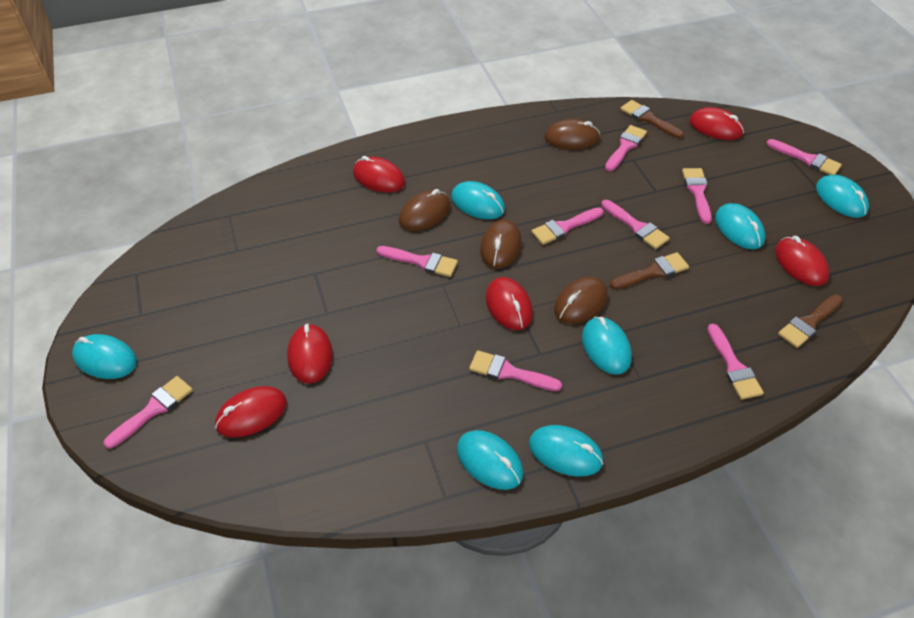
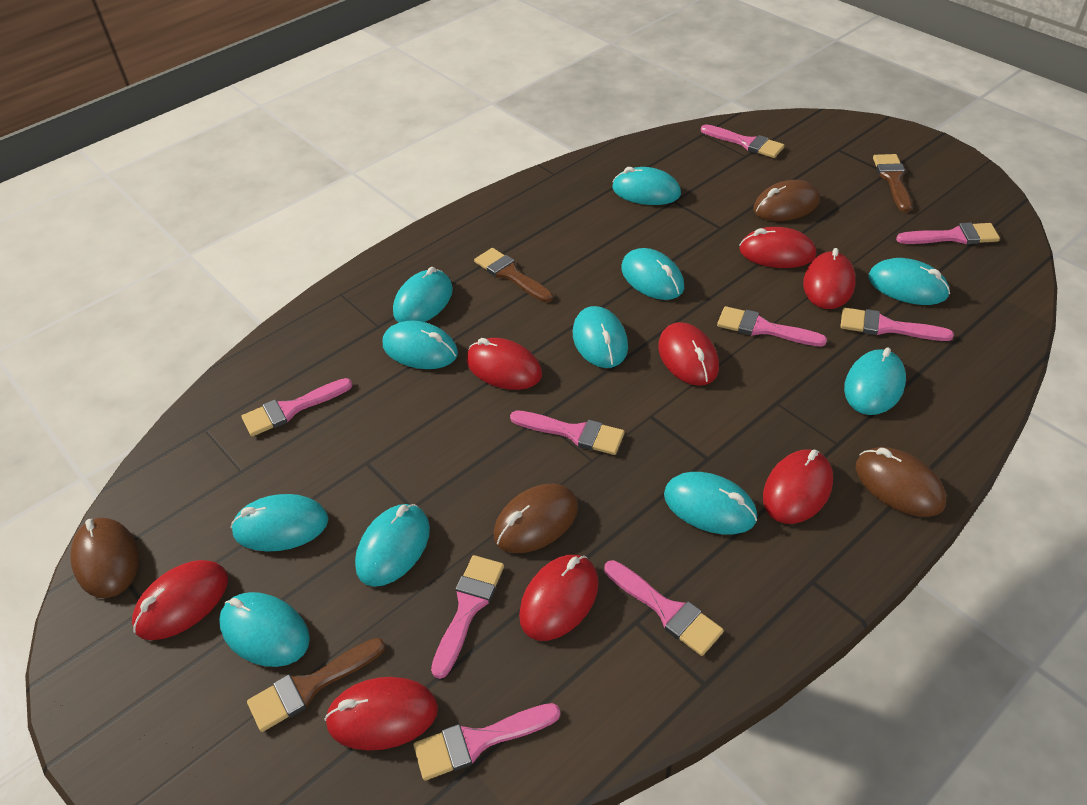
red mouse: [215,386,287,438] [287,324,333,383] [353,156,405,193] [486,277,533,330] [690,107,744,140] [775,236,829,286] = 6 -> [132,560,228,640] [324,677,438,750] [467,338,542,390] [519,555,599,641] [658,322,719,386] [739,227,816,268] [763,450,833,524] [803,248,856,309] = 8
turquoise mouse: [72,334,137,379] [451,181,505,219] [457,430,523,490] [529,425,603,476] [582,317,632,374] [715,203,765,249] [816,175,869,218] = 7 -> [219,592,310,667] [231,494,329,551] [355,504,430,587] [383,321,458,369] [393,267,453,322] [573,306,628,368] [612,167,681,205] [621,248,684,300] [664,472,757,534] [844,347,906,415] [868,258,950,305] = 11

